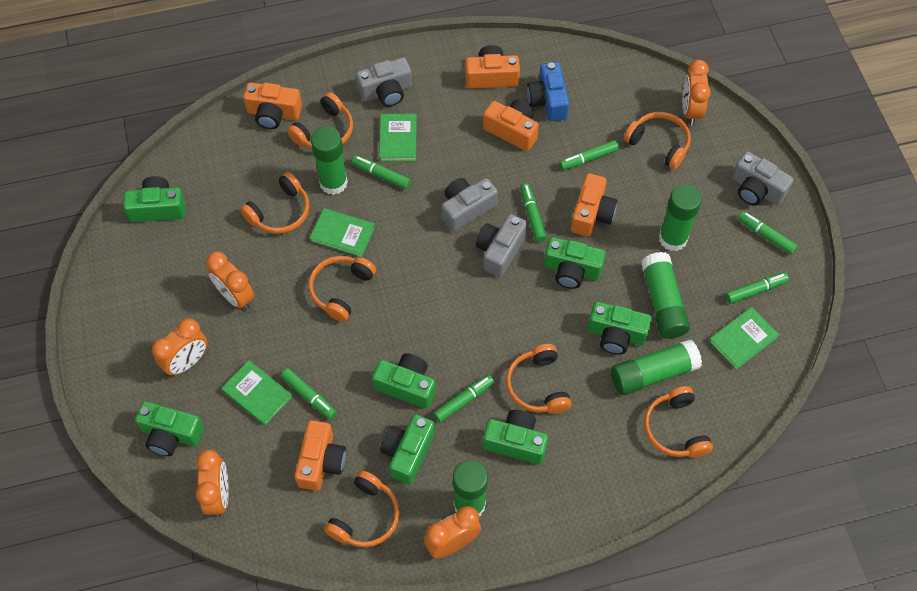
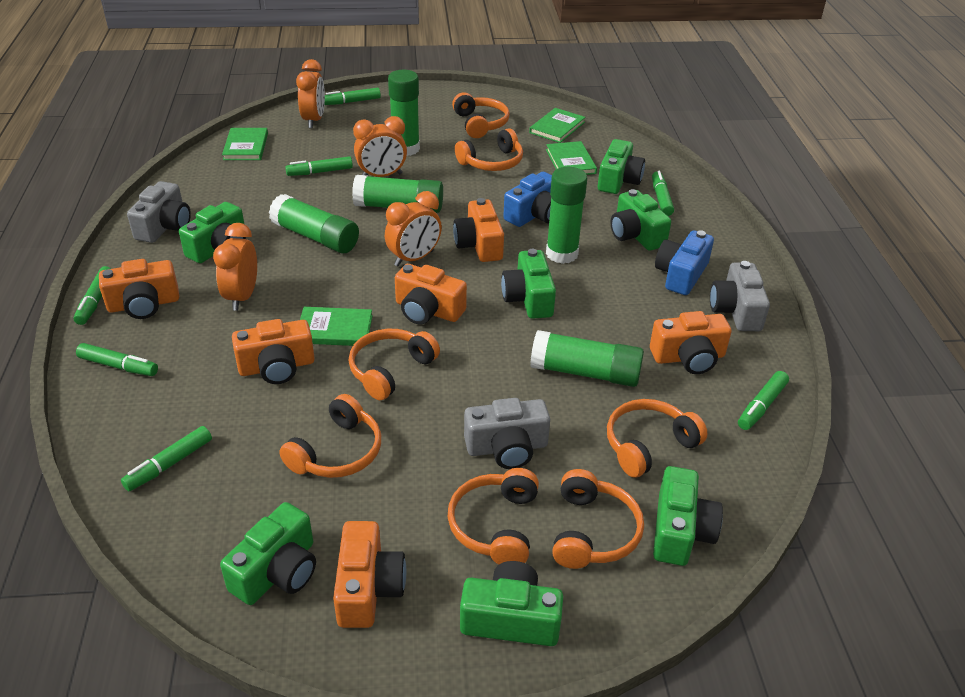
blue camera: [527,62,569,121] = 1 -> [503,172,552,227] [655,230,714,295] = 2
grey camera: [356,57,412,107] [442,178,498,232] [476,214,527,277] [732,151,794,206] = 4 -> [127,181,191,243] [464,398,550,469] [710,261,770,331] = 3
orange camera: [243,83,302,129] [295,420,346,491] [465,45,520,89] [483,100,539,151] [571,173,617,236] = 5 -> [99,259,179,319] [232,319,315,384] [333,521,406,628] [395,264,467,324] [453,198,504,262] [650,311,732,374] = 6
orange clock: [152,318,208,376] [196,450,229,517] [206,251,254,310] [424,506,481,558] [682,60,710,126] = 5 -> [213,223,257,311] [296,59,325,128] [353,116,407,177] [385,191,442,267] = 4

